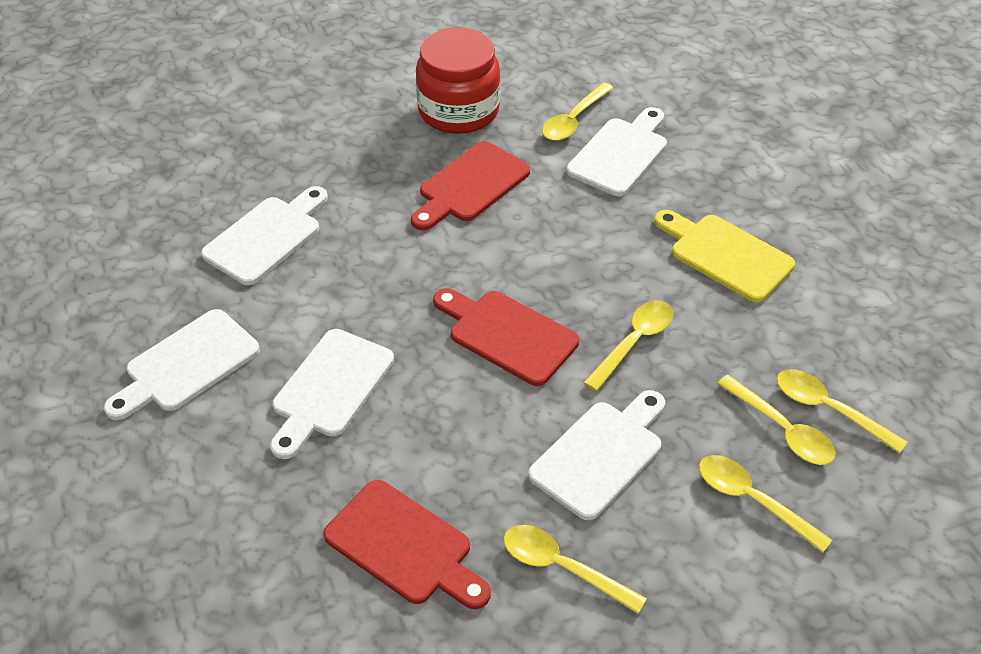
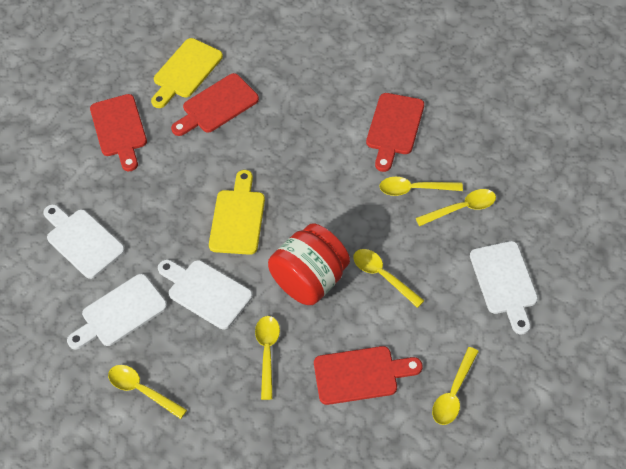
red cutting board: [323,480,491,609] [411,141,530,230] [433,288,579,386] = 3 -> [90,94,147,171] [171,73,259,136] [314,346,422,405] [366,93,424,172] = 4
white cutting board: [104,309,260,420] [201,186,328,285] [270,329,394,459] [528,390,665,520] [567,107,667,196] = 5 -> [43,204,125,279] [67,274,167,350] [158,260,253,329] [470,241,538,334] = 4
yellow cutting board: [654,210,795,302] = 1 -> [151,38,223,108] [209,170,265,255] = 2

